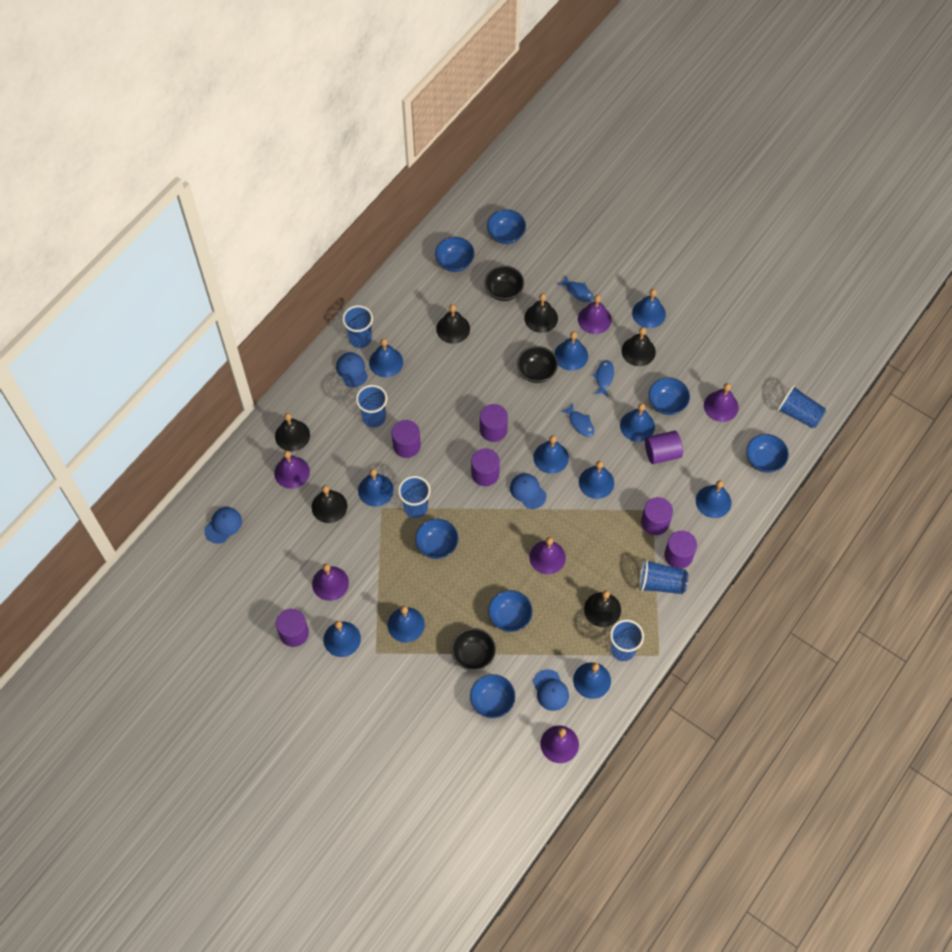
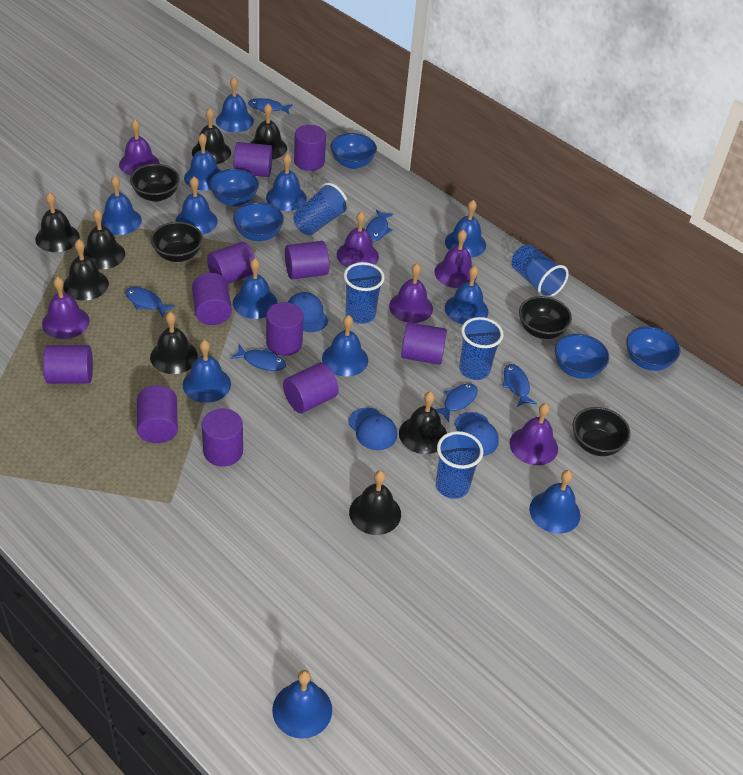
black bell: [275,413,310,451] [312,485,347,523] [436,304,470,344] [524,293,558,333] [584,590,621,627] [622,327,656,366] = 6 -> [35,192,80,252] [63,239,109,301] [83,209,125,269] [150,312,198,374] [192,108,231,164] [250,104,287,159] [349,470,401,535] [399,391,447,454] = 8
black bowl: [451,628,496,671] [484,265,524,301] [517,346,558,383] = 3 -> [130,164,180,202] [151,222,203,262] [519,296,572,339] [573,407,631,456] = 4
blue bell: [323,621,361,657] [358,469,394,507] [369,338,403,377] [388,606,425,642] [533,435,569,474] [554,332,588,371] [573,662,611,699] [579,461,614,499] [620,403,655,442] [632,289,666,328] [696,480,731,518] = 11 -> [101,176,142,235] [175,177,218,235] [183,340,231,403] [184,133,221,191] [216,77,254,132] [233,258,278,319] [266,154,307,211] [272,670,332,739] [322,315,368,377] [445,200,486,257] [445,266,488,325] [529,470,580,534] = 12
blue bowl: [415,519,458,559] [435,237,475,272] [470,674,515,718] [487,209,526,244] [488,590,533,632] [649,377,690,415] [746,434,789,473] = 7 -> [210,169,259,207] [233,202,284,241] [330,133,377,169] [555,334,609,379] [626,326,680,371] = 5
blue cap: [204,507,242,544] [336,352,368,387] [510,473,547,509] [533,669,569,711] = 4 -> [288,292,328,332] [348,408,397,450] [454,412,499,456] = 3
blue cup: [342,305,373,348] [356,385,387,428] [398,476,431,518] [610,619,644,661] [639,559,688,594] [777,385,826,429] = 6 -> [293,183,349,235] [344,262,385,324] [436,431,483,499] [459,317,504,380] [511,244,569,297] = 5
blue fish: [557,276,594,302] [561,403,594,437] [592,360,614,397] = 3 -> [125,287,175,318] [231,345,286,371] [248,98,293,114] [366,209,393,242] [435,383,478,422] [502,364,537,407] = 6
purple cylinder: [276,609,309,647] [392,420,421,458] [471,448,500,486] [480,404,508,442] [641,497,673,535] [645,431,683,464] [664,531,697,569] = 7 -> [43,345,93,384] [137,385,178,443] [192,273,232,325] [202,408,243,467] [207,242,255,284] [234,142,273,177] [266,302,304,356] [283,362,339,413] [285,241,329,279] [294,125,326,171] [401,322,447,365] = 11

